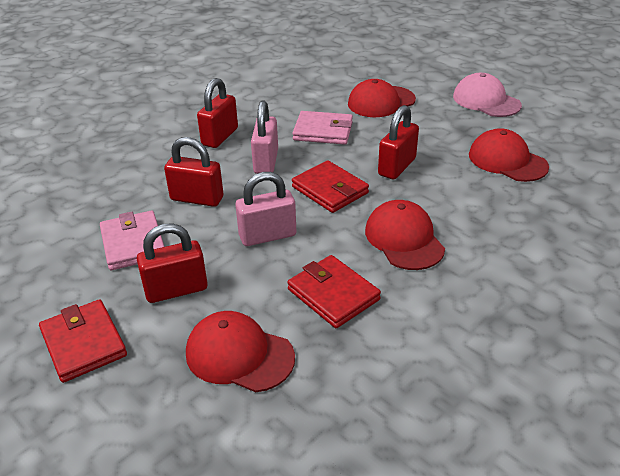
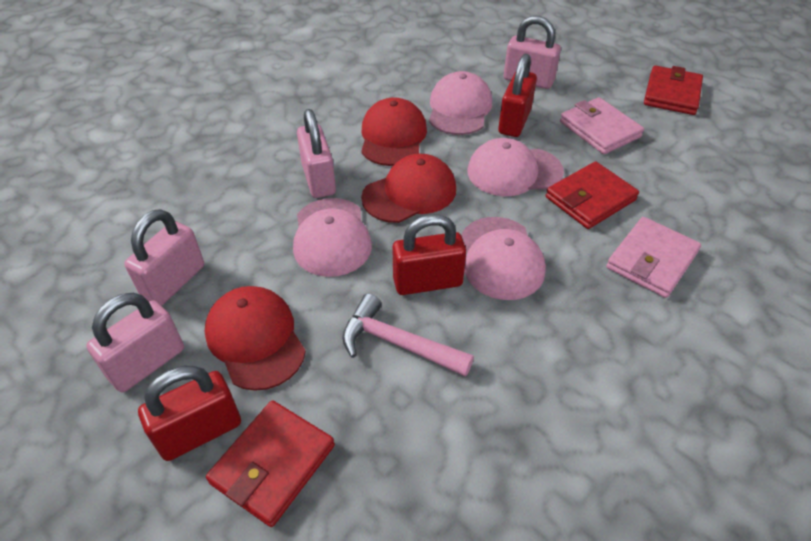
pink cap: [453,73,522,117] = 1 -> [293,198,372,277] [429,71,492,135] [461,217,546,300] [467,138,564,196] = 4
pink hammer: none = 0 -> [342,294,474,377] = 1
pink padlock: [235,172,296,246] [251,101,278,174] = 2 -> [86,293,184,392] [124,209,204,306] [297,109,336,198] [504,16,561,89] = 4
red cap: [186,311,295,392] [348,79,416,117] [365,200,445,270] [469,128,549,182] = 4 -> [205,286,306,391] [361,97,427,166] [361,154,456,223] = 3
red padlock: [137,223,208,303] [164,137,224,207] [197,78,238,148] [378,105,419,179] = 4 -> [138,365,241,461] [392,214,466,295] [498,54,537,137] = 3

